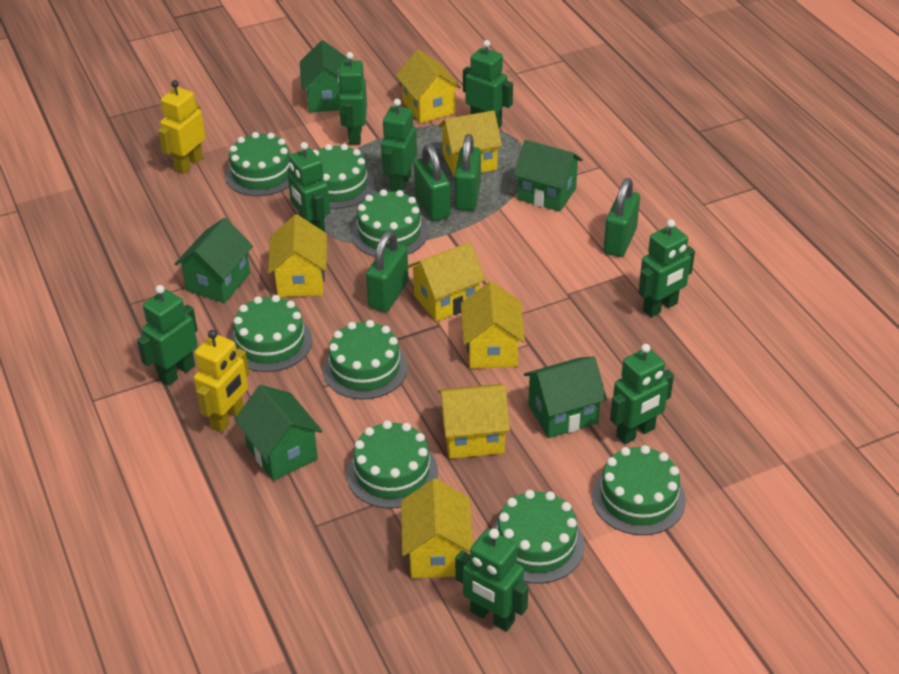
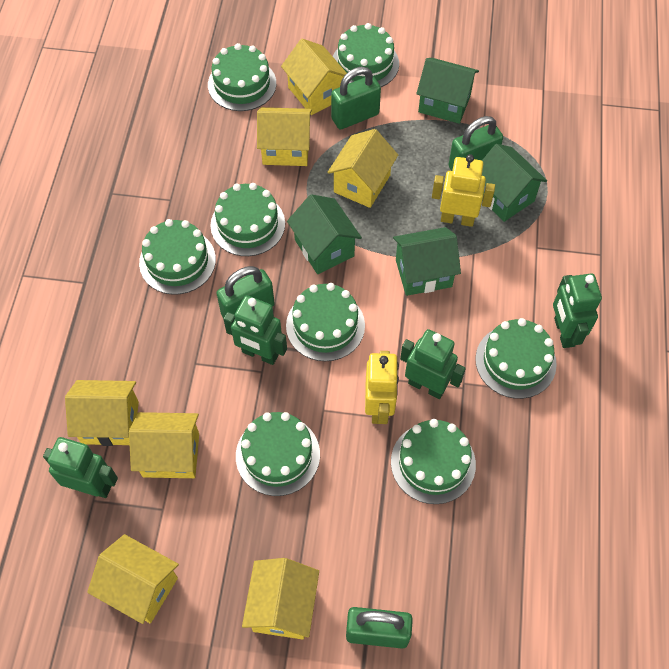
green house: [175,218,253,303] [234,385,322,481] [300,40,349,112] [513,140,583,212] [524,357,607,438] = 5 -> [287,194,362,274] [393,227,461,296] [416,58,479,124] [482,144,547,222] = 4
green robot: [137,285,198,386] [288,142,330,232] [338,52,367,145] [381,99,417,192] [455,528,529,632] [463,40,513,128] [610,344,674,444] [639,219,695,317] = 8 -> [43,437,118,498] [223,295,287,365] [400,329,466,399] [553,273,602,348] = 4

